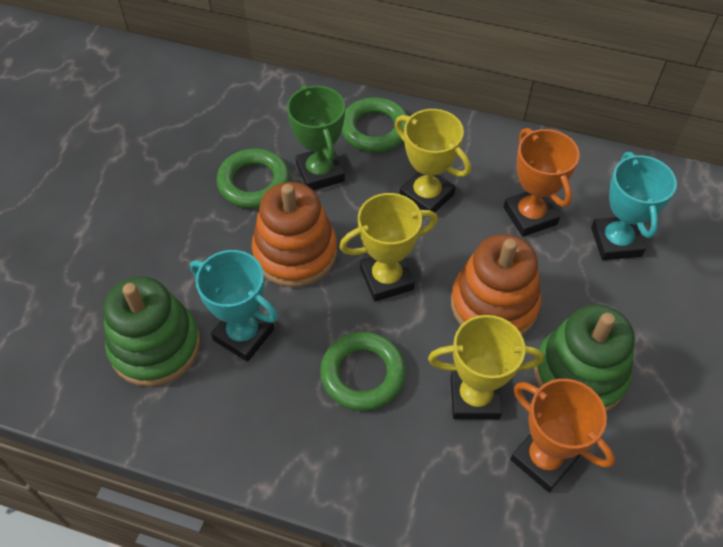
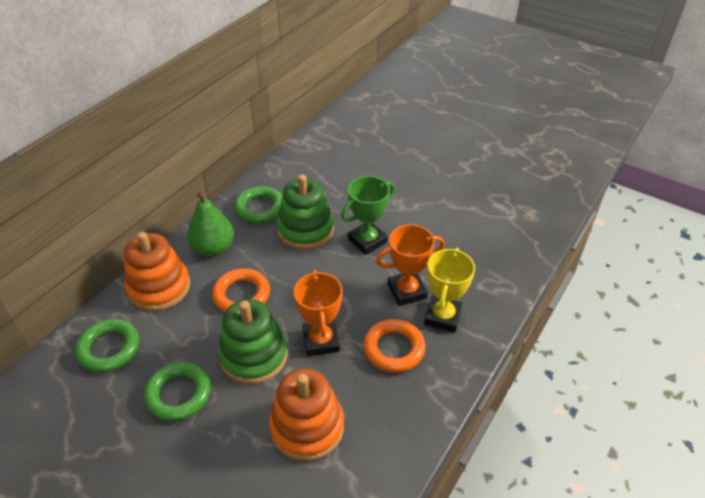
green pear: none = 0 -> [187,192,234,257] = 1
orange ring: none = 0 -> [212,268,270,312] [364,319,426,373] = 2
turquoise trophy: [190,250,278,362] [591,152,677,260] = 2 -> none = 0
yellow trophy: [339,193,438,302] [395,109,471,213] [428,315,544,420] = 3 -> [424,248,475,333] = 1

